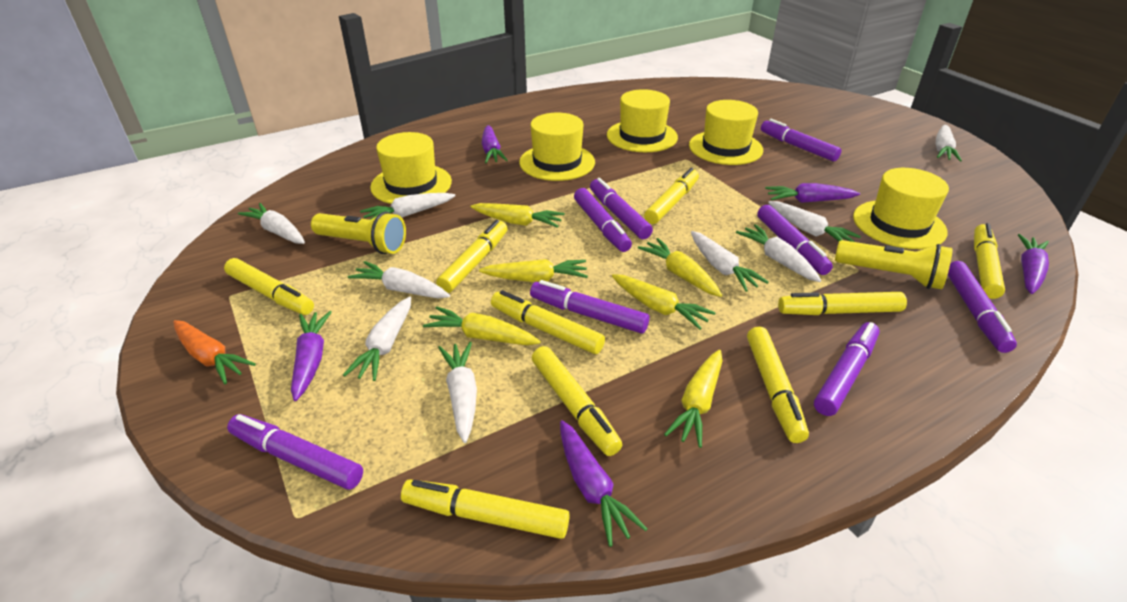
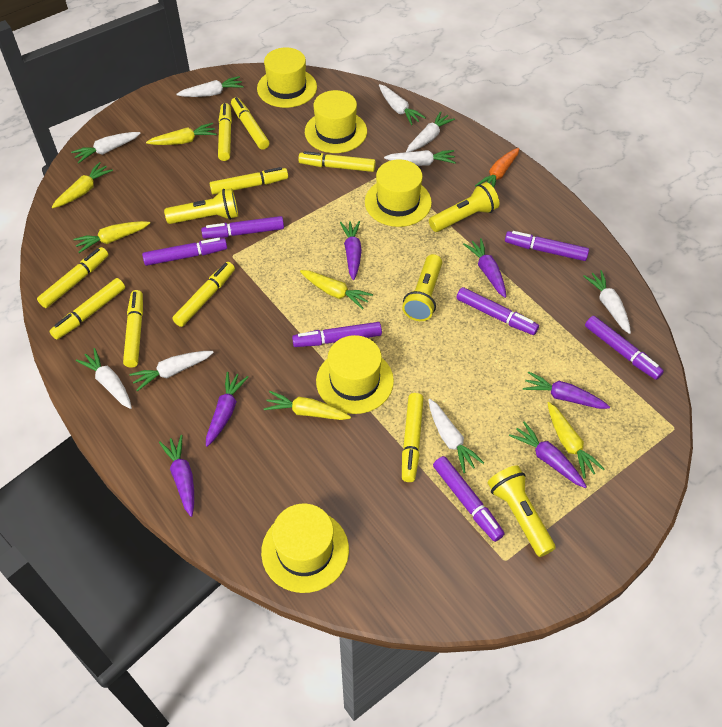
purple carrot: [291,311,332,401] [482,125,508,163] [560,420,647,547] [765,183,860,203] [1018,234,1049,294] = 5 -> [159,435,194,517] [206,372,248,447] [340,221,362,280] [463,238,506,298] [509,421,587,488] [523,371,610,409] = 6
purple marker: [227,414,363,490] [530,280,649,334] [574,188,632,252] [590,178,653,239] [757,205,833,275] [761,119,842,162] [814,322,880,416] [948,261,1017,353] = 8 -> [142,238,227,266] [201,216,284,239] [292,322,382,347] [433,456,504,542] [456,287,539,335] [505,231,589,261] [585,316,664,380] = 7
yellow flashlight: [311,212,406,254] [835,240,952,289] = 2 -> [164,188,238,224] [402,254,442,321] [429,182,499,232] [488,465,556,557] = 4

